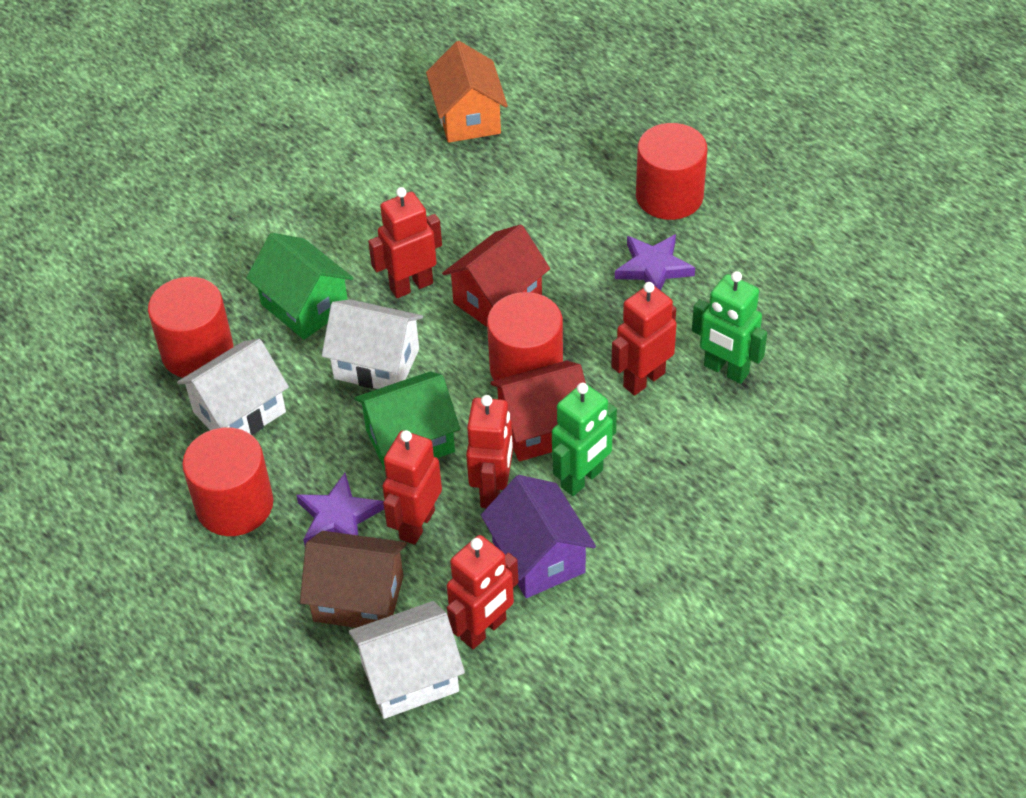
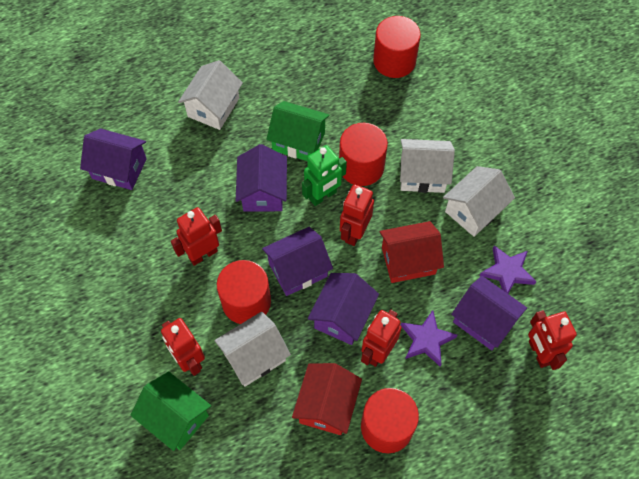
brown house: [300,531,407,628] = 1 -> none = 0
green robot: [552,383,617,496] [692,271,767,384] = 2 -> [302,145,347,206] = 1
orange house: [426,41,508,143] = 1 -> none = 0
purple house: [481,475,596,598] = 1 -> [80,128,147,190] [236,144,287,212] [262,227,333,296] [308,273,379,345] [451,276,527,351] = 5
white house: [177,339,289,435] [322,299,423,389] [349,601,465,719] = 3 -> [178,60,243,130] [214,312,291,387] [400,139,455,193] [443,166,515,237] = 4

